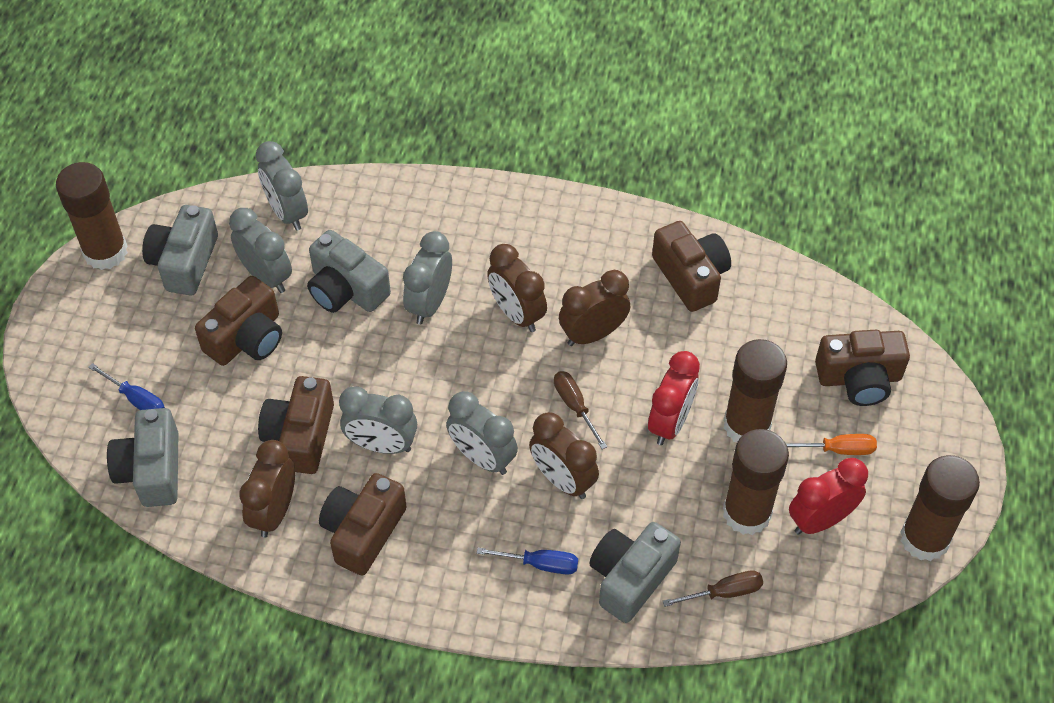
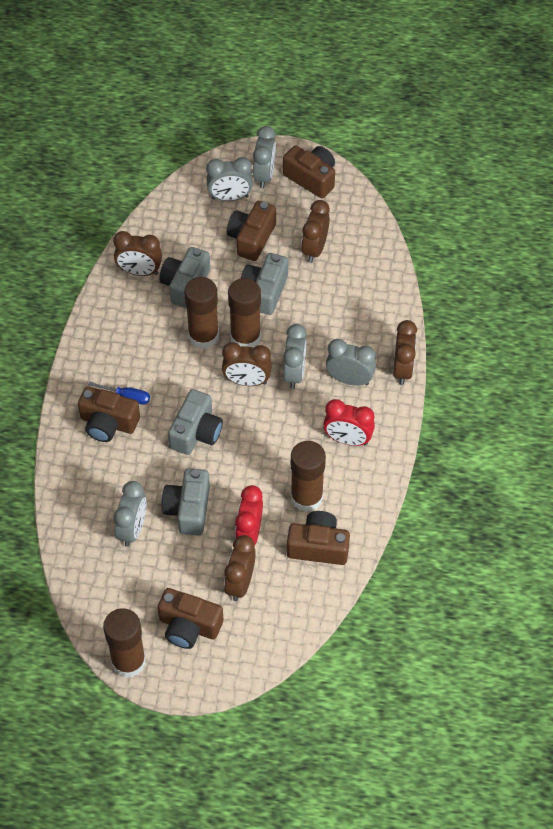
blue screwdriver: [88,363,165,410] [477,548,578,574] = 2 -> [88,381,150,405] = 1
brown clock: [239,440,295,538] [487,244,547,332] [529,412,599,499] [559,270,630,346] = 4 -> [113,231,162,276] [222,342,272,386] [224,535,256,601] [301,200,330,263] [394,320,417,385] = 5
brown screwdriver: [554,371,607,449] [663,570,763,607] = 2 -> none = 0
orange screwdriver: [785,434,877,455] = 1 -> none = 0

